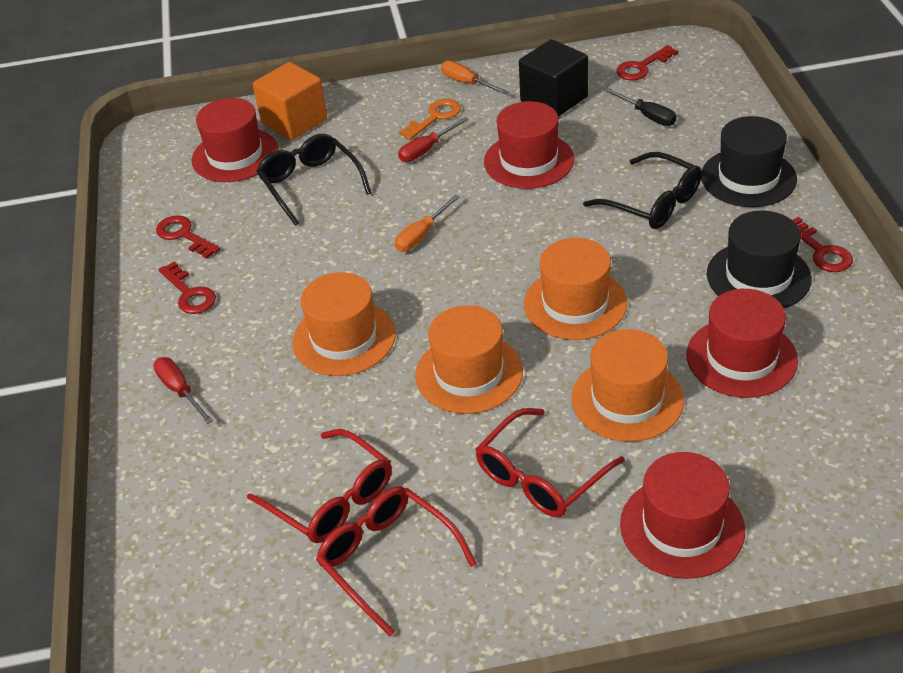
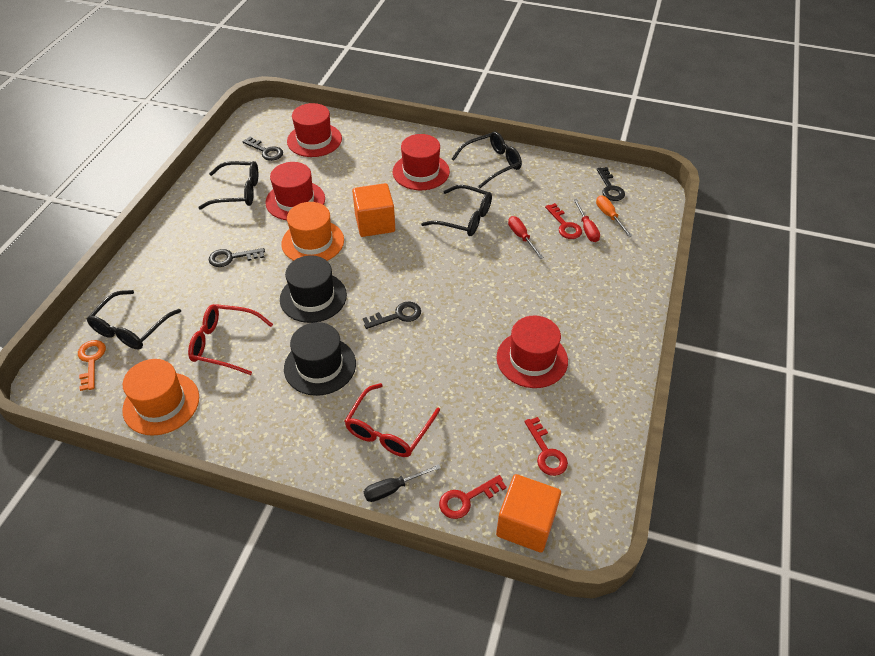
black cube: [519,39,588,117] = 1 -> none = 0
black glasses: [256,134,371,226] [583,152,702,229] = 2 -> [87,290,181,349] [198,161,258,210] [421,185,492,236] [452,131,522,189] = 4
black key: none = 0 -> [209,248,265,267] [242,137,283,161] [363,302,421,329] [597,167,625,201] = 4
orange cube: [253,62,327,140] = 1 -> [352,183,395,237] [496,474,561,553] = 2
orange hat: [292,272,396,376] [415,305,523,414] [524,238,627,340] [571,329,684,442] = 4 -> [122,359,199,436] [281,202,344,261] = 2
orange screwdriver: [394,195,460,252] [441,61,509,95] = 2 -> [596,196,632,237] = 1
red glasses: [247,429,392,543] [316,486,477,637] [475,408,625,517] = 3 -> [188,304,273,375] [345,383,440,457] = 2
red key: [156,215,220,259] [158,261,216,314] [616,45,678,80] [793,217,853,272] = 4 -> [439,475,507,519] [524,417,568,476] [545,203,582,239] = 3

